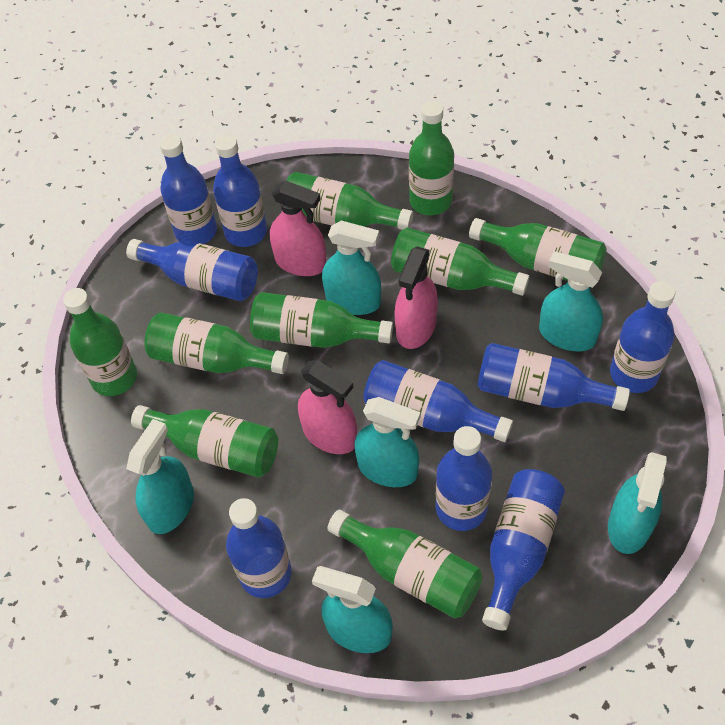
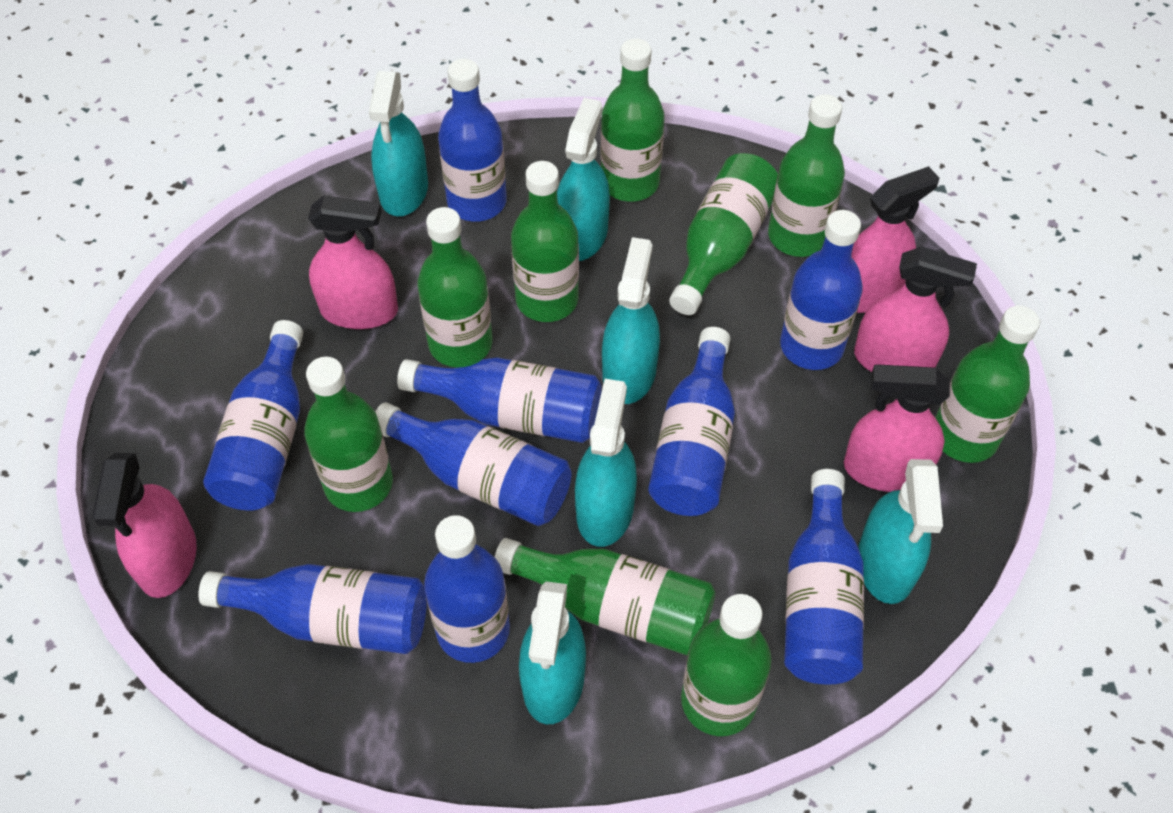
pink spray bottle: [270,180,326,276] [298,360,357,454] [395,246,438,349] = 3 -> [92,453,197,598] [308,195,398,329] [844,364,950,492] [851,166,939,313] [854,247,977,372] = 5

